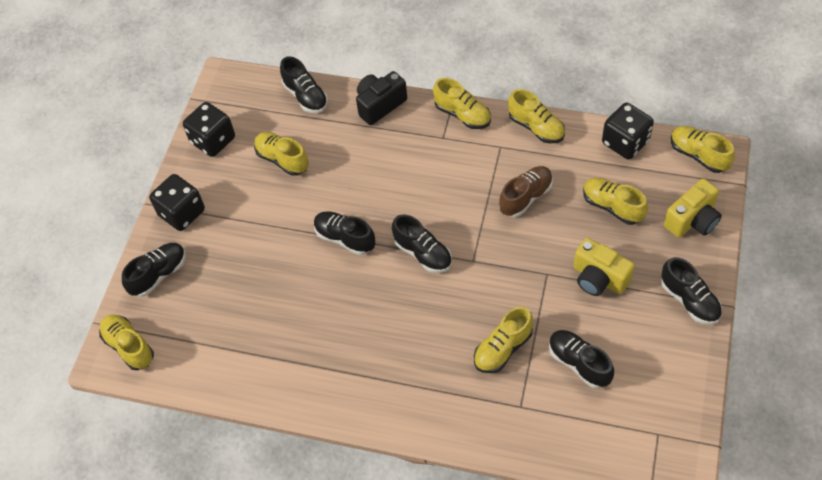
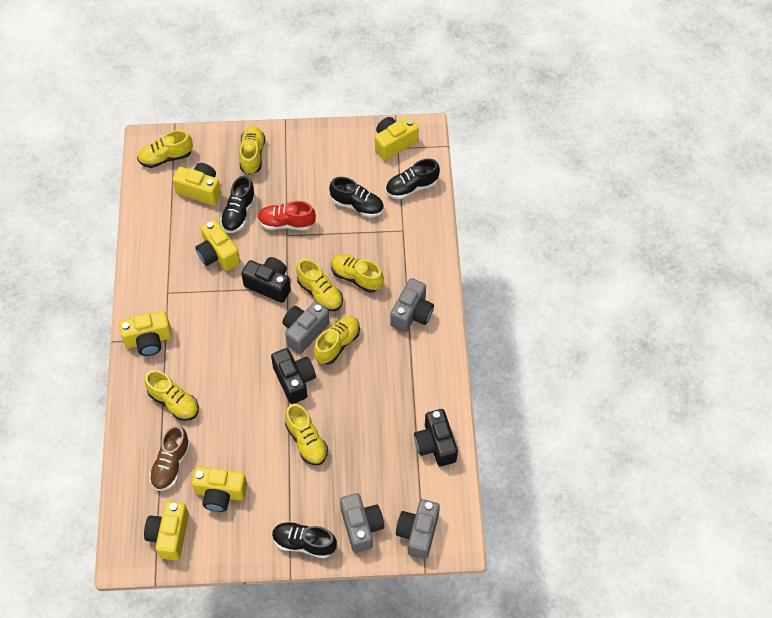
black camera: [356,71,407,125] = 1 -> [241,257,291,303] [271,348,316,404] [414,409,458,467] = 3
black dice: [149,174,205,231] [183,102,235,157] [602,103,654,159] = 3 -> none = 0
black shoe: [122,243,186,297] [280,56,328,113] [314,211,375,255] [392,214,452,273] [549,330,614,388] [661,257,722,325] = 6 -> [220,176,256,233] [272,521,337,558] [329,177,384,217] [386,159,440,199] = 4
grey camera: none = 0 -> [283,302,329,354] [340,493,384,553] [390,278,434,332] [396,499,440,559] = 4
red shoe: none = 0 -> [258,201,316,230] = 1
yellow camera: [574,238,635,296] [664,178,722,238] = 2 -> [119,311,172,356] [144,501,189,560] [172,163,221,206] [192,466,247,512] [195,219,240,271] [375,117,419,160] = 6

